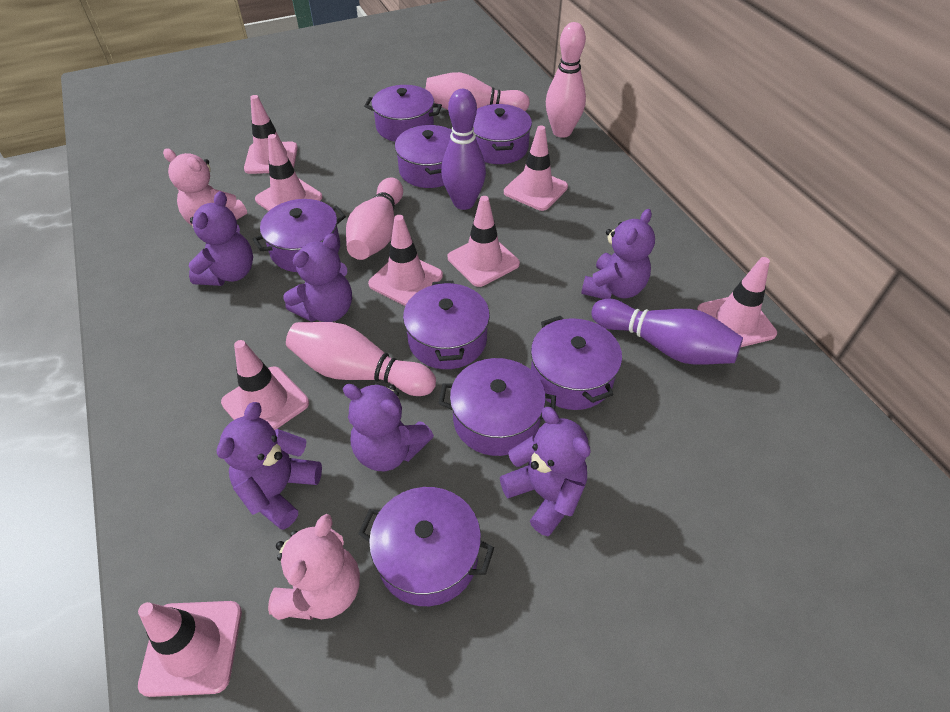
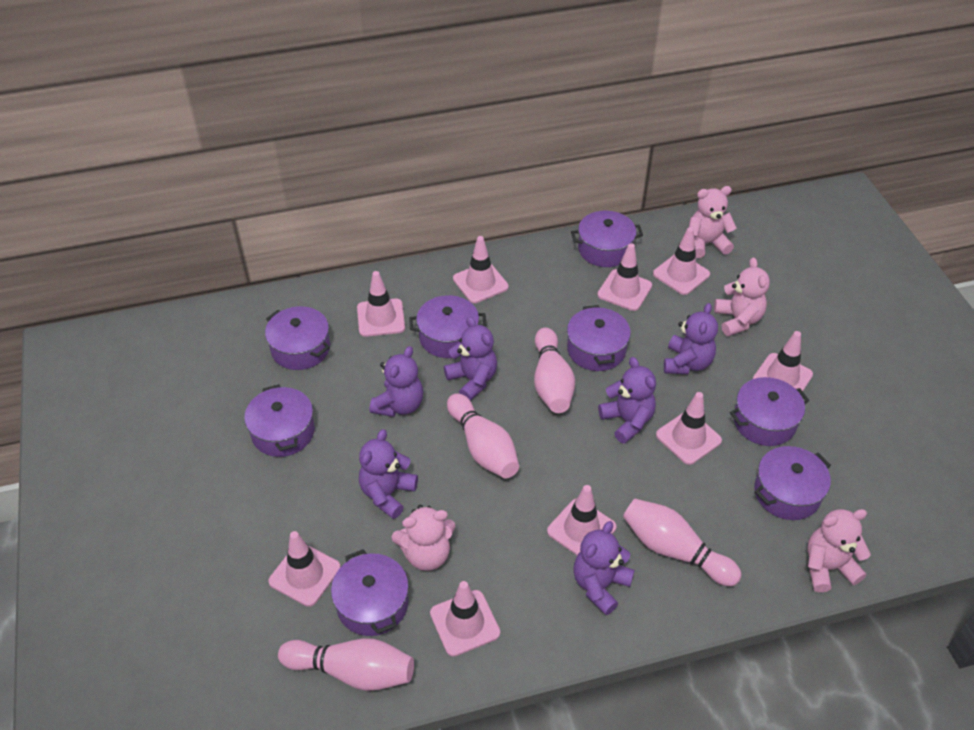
pink teddy bear: [163,148,247,226] [268,514,360,620] = 2 -> [392,505,456,571] [689,186,737,258] [714,257,770,336] [807,509,871,592] = 4
pink traffic cone: [138,601,242,697] [221,340,309,430] [244,95,298,174] [255,134,323,211] [368,215,443,306] [448,196,520,287] [504,125,568,211] [697,257,777,347] = 8 -> [268,531,341,607] [357,271,405,337] [430,581,500,657] [453,236,509,303] [547,485,616,556] [597,243,652,311] [653,227,710,295] [656,392,722,465] [753,331,813,395] = 9
purple bowling pin: [441,89,486,210] [592,299,743,365] = 2 -> none = 0

